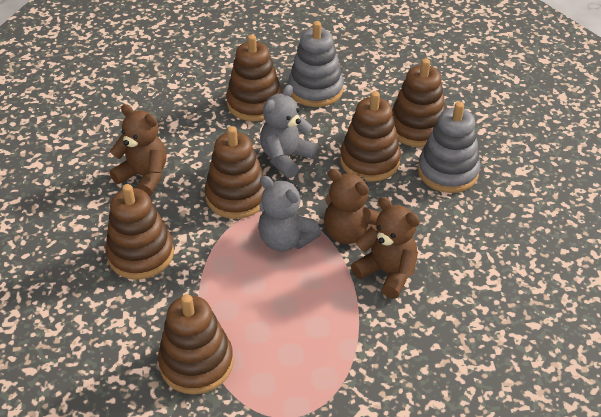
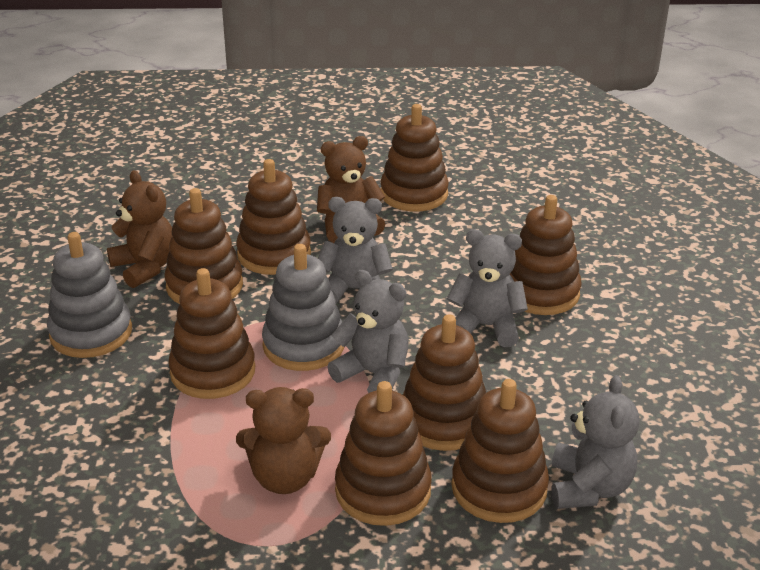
brown stacking toy: [105,184,174,280] [158,294,234,394] [205,126,265,219] [226,34,283,121] [340,91,401,182] [392,59,446,147] = 6 -> [164,188,243,304] [168,268,255,399] [236,159,311,275] [335,381,432,526] [381,104,449,212] [403,314,486,451] [451,379,549,523] [510,195,582,315] = 8
grey teddy bear: [258,176,322,252] [260,85,317,178] = 2 -> [318,197,393,304] [327,270,409,393] [447,229,528,347] [551,375,640,509] = 4

